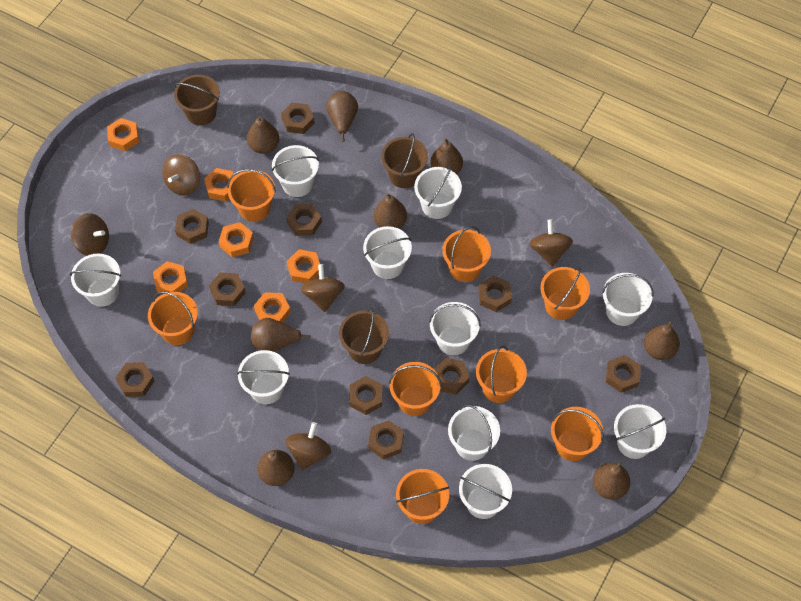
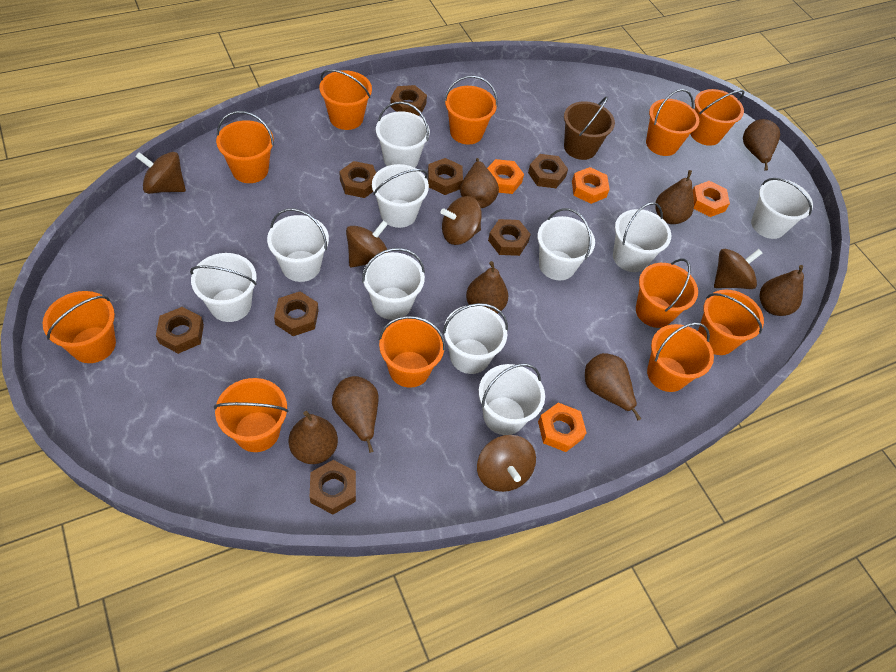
brown bucket: [174,75,220,125] [339,308,389,364] [381,133,428,188] = 3 -> [564,96,615,160] = 1
brown nut: [115,362,154,397] [175,209,209,244] [209,272,246,306] [281,103,315,134] [286,204,322,236] [349,376,382,415] [368,420,404,460] [434,358,470,395] [478,275,512,312] [606,355,641,393] = 10 -> [156,307,204,354] [274,292,319,336] [310,460,356,515] [339,161,376,198] [390,85,427,116] [428,158,463,195] [488,219,531,256] [528,154,568,188] = 8
orange bucket: [148,291,198,345] [227,169,276,222] [389,362,442,416] [396,469,449,524] [442,226,491,282] [476,346,527,403] [540,267,590,320] [551,407,604,461] = 8 -> [43,291,116,363] [214,378,288,452] [216,111,274,183] [319,69,372,130] [379,316,446,388] [444,76,498,145] [636,258,698,328] [646,89,699,156] [647,323,714,392] [690,89,744,146] [698,290,764,355] = 11
orange nut: [107,118,139,151] [153,261,188,294] [204,168,234,201] [219,222,254,257] [254,292,291,323] [287,249,320,283] = 6 -> [487,159,524,194] [538,403,587,452] [572,167,610,204] [693,181,730,217] = 4

